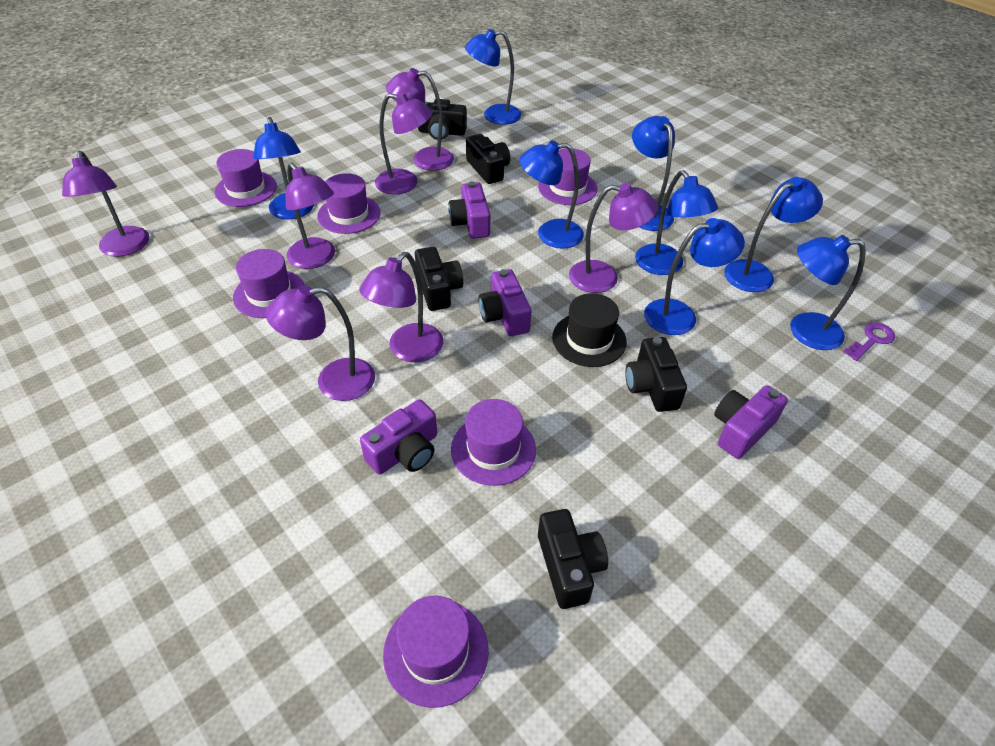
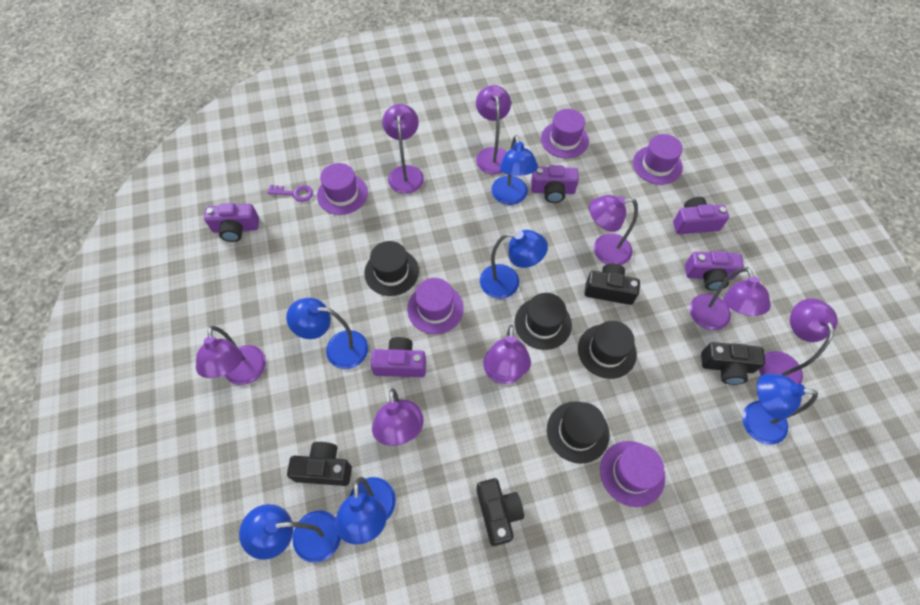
black camera: [415,247,463,311] [418,99,467,140] [466,134,510,184] [538,509,608,609] [625,337,687,412] = 5 -> [287,442,352,486] [476,478,524,546] [585,263,640,305] [701,342,766,385] = 4
black hat: [552,293,627,367] = 1 -> [364,241,419,296] [515,293,572,350] [547,401,610,464] [578,321,637,379] = 4
blue lamp: [253,117,314,219] [465,29,522,125] [519,140,584,249] [632,116,675,231] [635,170,718,275] [644,218,745,335] [724,177,823,292] [790,235,866,350] = 8 -> [239,504,341,563] [286,298,368,369] [335,477,396,544] [480,230,548,299] [491,135,538,205] [742,373,818,445] = 6
purple camera: [360,399,437,475] [448,181,490,239] [478,269,531,336] [714,385,788,459] = 4 -> [204,203,259,242] [370,337,426,377] [531,165,579,203] [673,197,729,234] [685,251,744,291] = 5
purple hat: [215,149,277,207] [233,249,304,318] [317,173,381,234] [383,595,489,708] [451,399,536,486] [538,148,597,205] = 6 -> [317,163,368,215] [407,278,464,334] [541,109,589,158] [600,441,665,507] [633,134,683,185] = 5
purple lamp: [62,151,149,257] [266,285,375,401] [285,163,335,269] [359,252,443,362] [375,93,433,194] [386,68,454,171] [569,183,658,293] = 7 -> [196,326,266,385] [372,388,424,446] [382,104,424,194] [476,85,511,174] [483,325,531,384] [589,195,638,265] [689,267,771,330] [759,298,838,384] = 8

